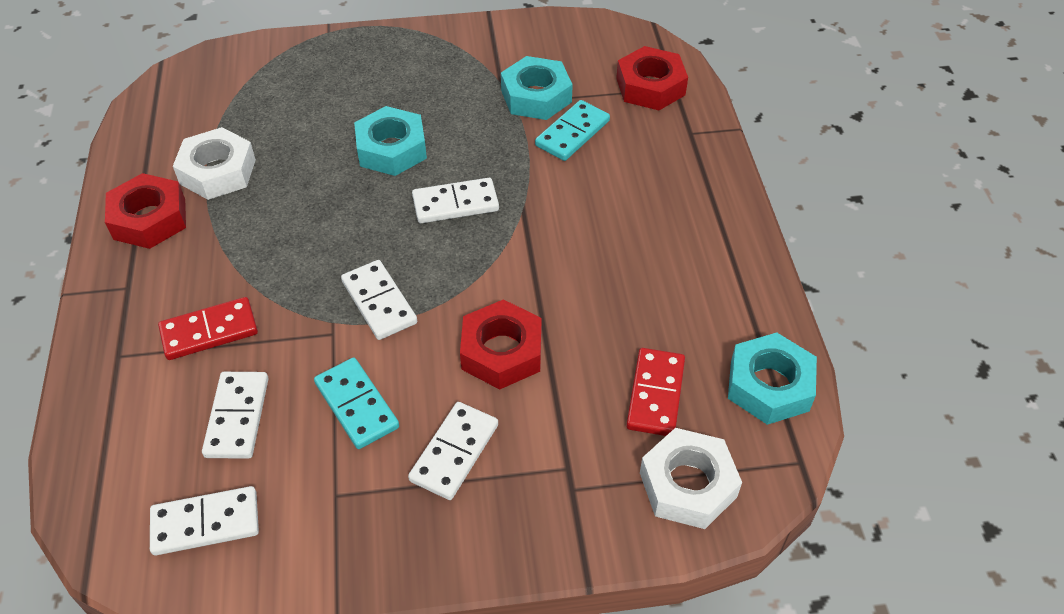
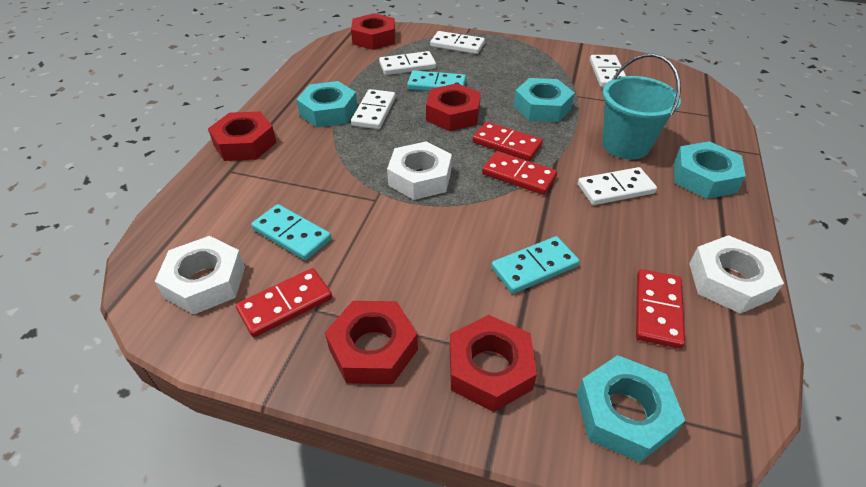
red domino: [158,297,258,360] [626,348,685,436] = 2 -> [236,268,332,338] [472,122,543,161] [482,151,557,195] [636,269,685,349] = 4
red nut: [105,173,186,249] [460,299,542,390] [616,46,688,110] = 3 -> [208,111,277,161] [325,301,418,384] [351,13,395,50] [426,83,481,131] [450,315,537,412] = 5
turquoise bucket: none = 0 -> [602,54,681,160] = 1
turquoise domino: [314,357,399,449] [535,100,610,161] = 2 -> [251,204,332,261] [407,70,466,91] [491,236,580,294] = 3
turquoise nut: [354,106,427,176] [501,56,573,120] [728,332,817,425] = 3 -> [296,81,358,128] [514,78,575,122] [577,355,685,463] [674,141,746,199] = 4
white nut: [173,127,256,200] [640,428,742,529] = 2 -> [155,236,245,315] [387,142,452,200] [689,235,784,314] = 3

